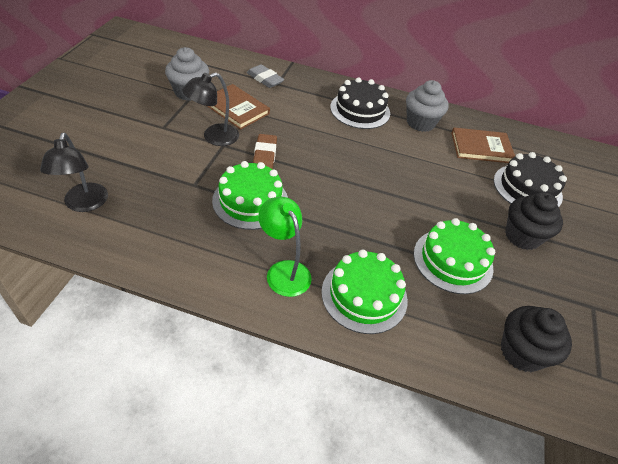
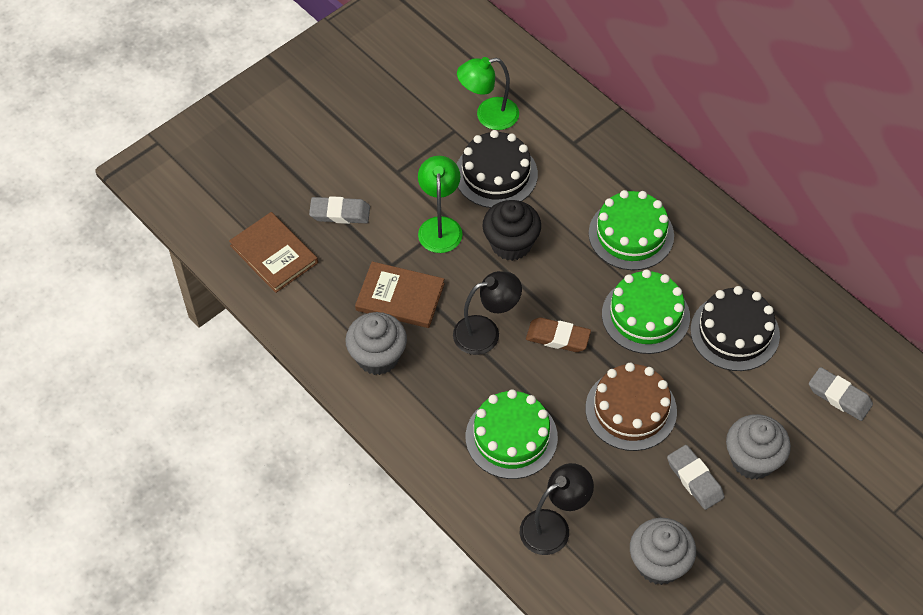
black cupcake: [501,306,572,372] [505,192,563,250] = 2 -> [482,200,541,261] = 1
brown cake: none = 0 -> [586,363,677,451] = 1
green lamp: [258,197,312,297] = 1 -> [418,156,463,253] [457,57,519,130] = 2
grey cupcake: [165,47,209,101] [406,80,449,132] = 2 -> [345,312,407,375] [630,518,696,585] [726,414,791,479] = 3
grey eraser: [247,64,285,88] = 1 -> [309,196,370,224] [667,445,724,510] [809,367,873,421] = 3

